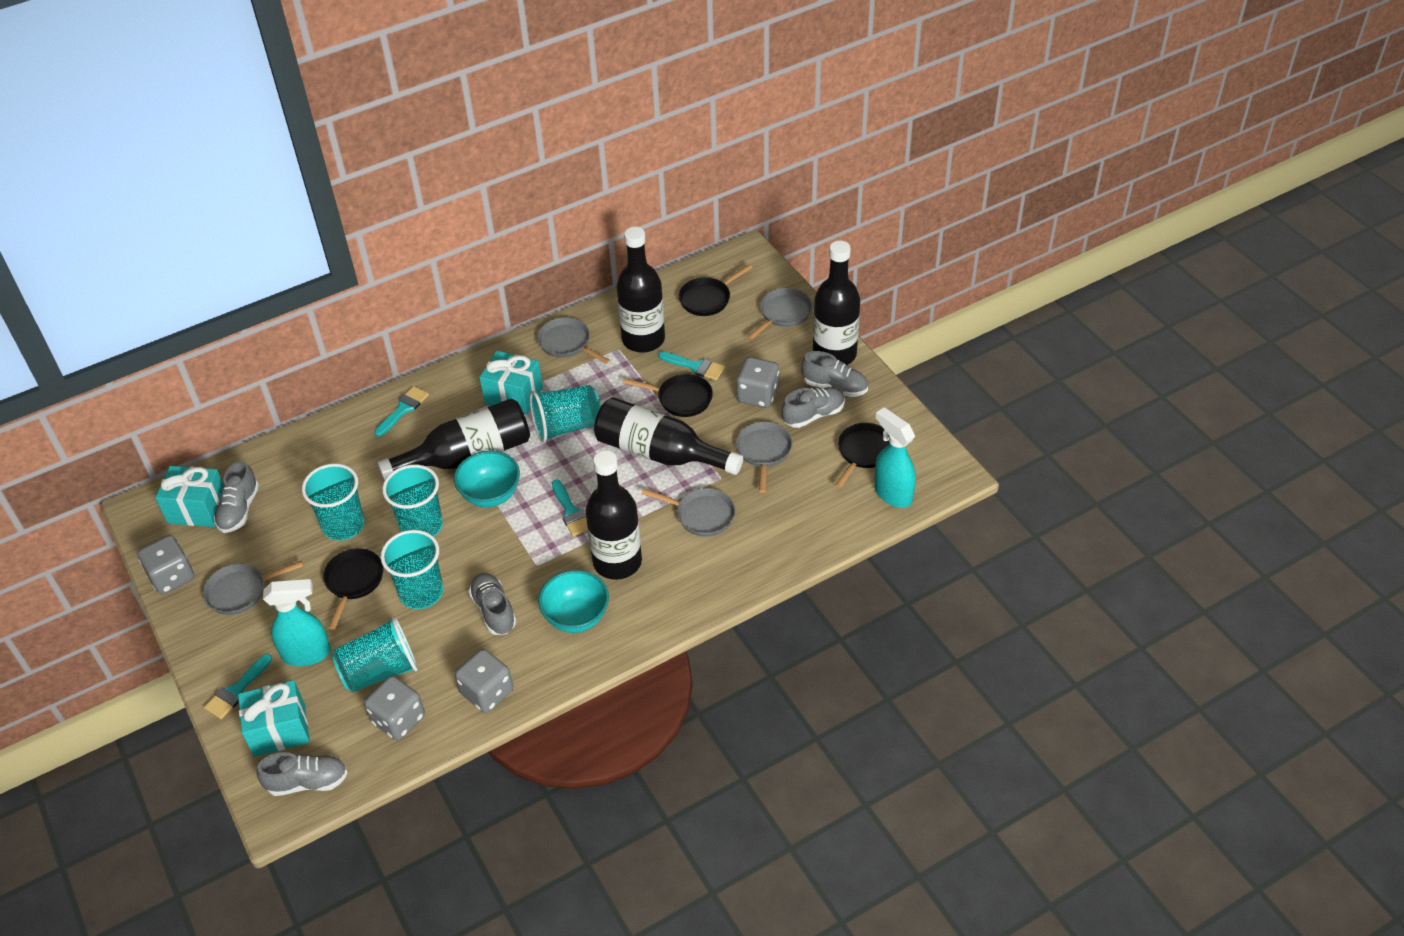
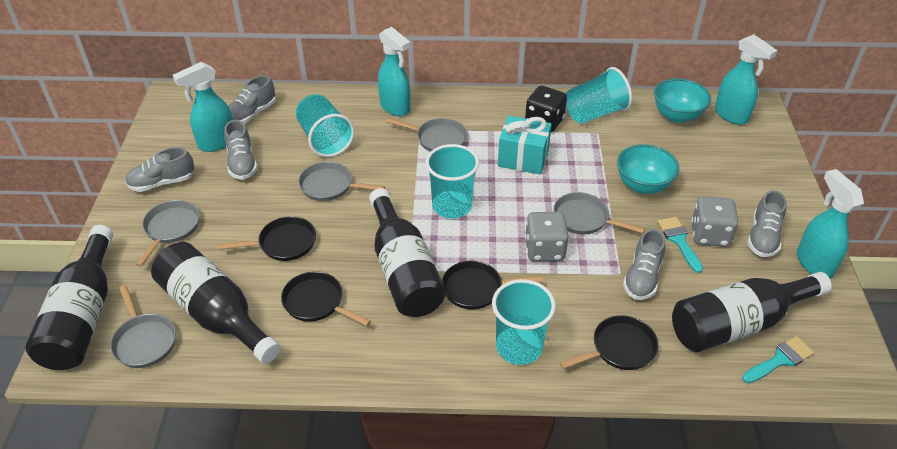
black bottle: [377,399,530,481] [586,450,642,580] [594,397,743,475] [617,227,665,353] [813,240,860,365] = 5 -> [25,225,113,370] [151,242,280,364] [369,188,446,317] [672,272,832,352] = 4
black dice: none = 0 -> [525,86,567,132] = 1
grey dice: [137,535,194,594] [364,676,425,740] [455,649,513,713] [736,357,779,408] = 4 -> [525,212,569,261] [691,196,739,247] = 2
turquoise brush: [204,654,272,719] [374,386,429,437] [552,480,588,536] [658,351,725,381] = 4 -> [657,217,703,273] [742,336,814,384] = 2
turquoise cup: [302,463,364,541] [332,616,418,693] [381,530,443,609] [382,464,443,537] [530,385,601,443] = 5 -> [296,94,355,157] [426,144,479,218] [492,279,556,365] [566,67,632,124] = 4
turquoise gift: [155,466,224,527] [238,680,310,757] [479,351,543,415] = 3 -> [498,116,552,175] = 1
turquoise spray bottle: [263,579,331,666] [874,407,916,508] = 2 -> [173,62,233,152] [378,27,411,116] [715,34,778,125] [797,169,864,279] = 4

